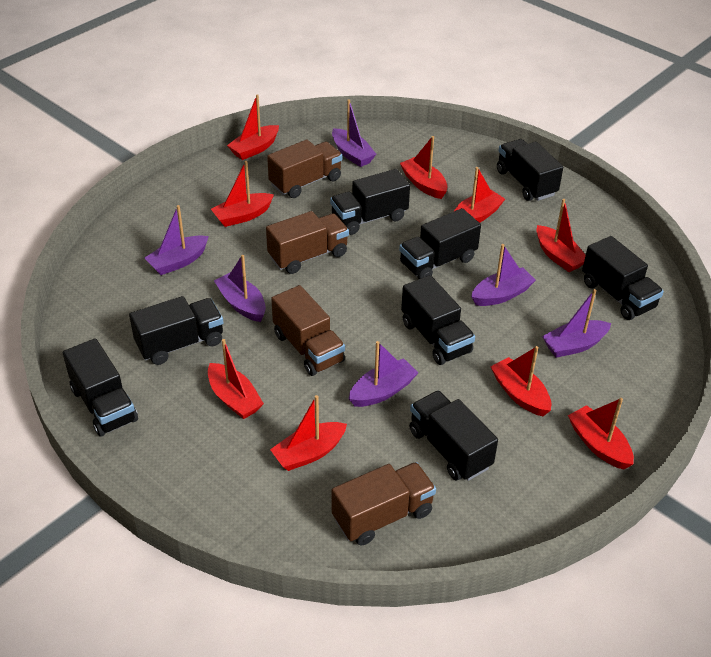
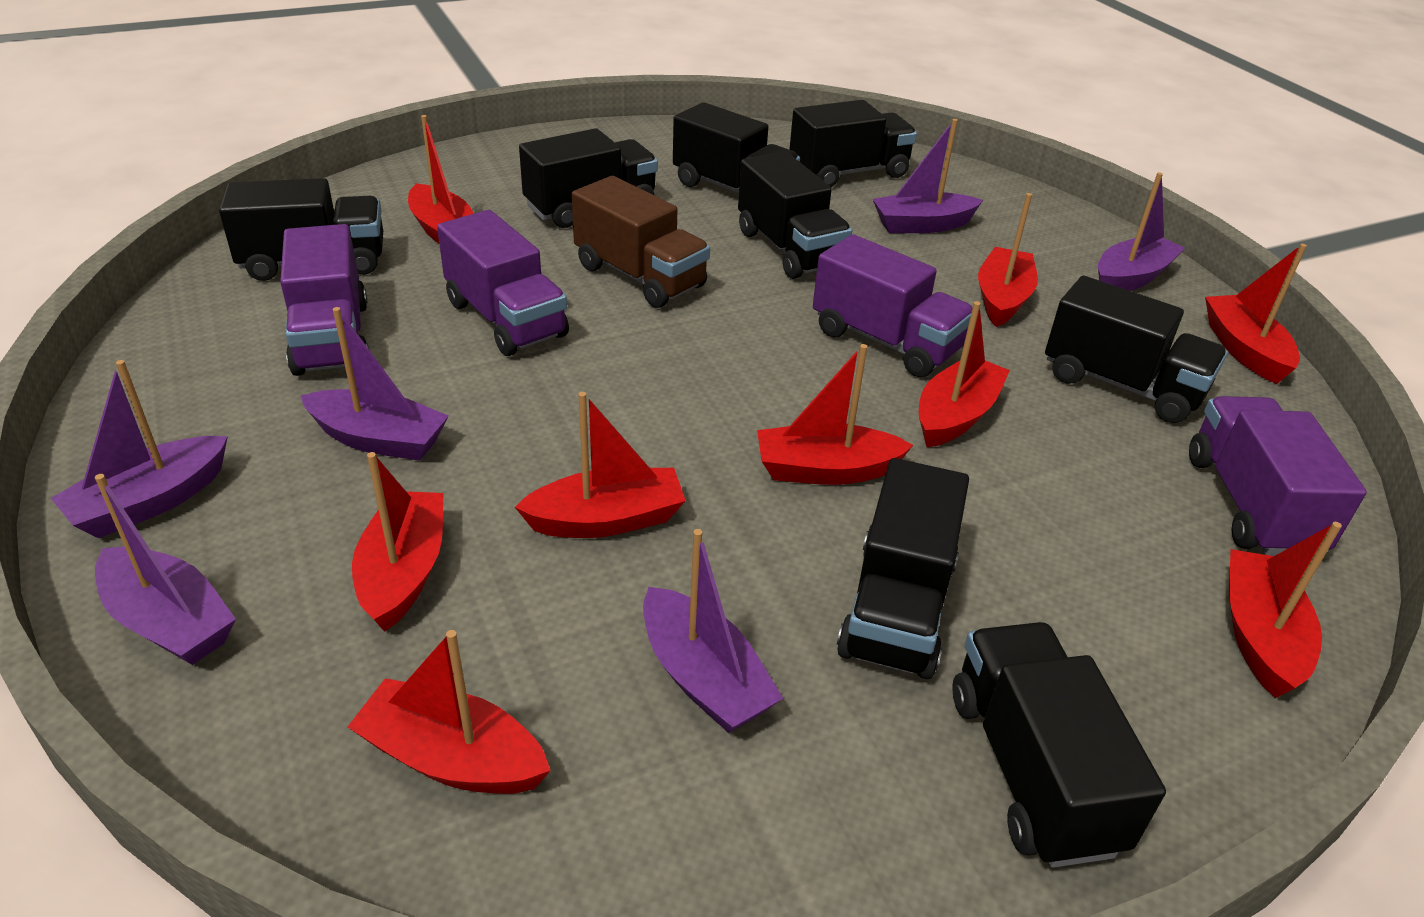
brown truck: [266,211,349,274] [267,140,342,198] [271,285,345,376] [332,462,436,545] = 4 -> [572,176,710,308] = 1
purple truck: none = 0 -> [280,224,369,376] [437,210,569,356] [813,234,972,377] [1189,396,1367,556] = 4

